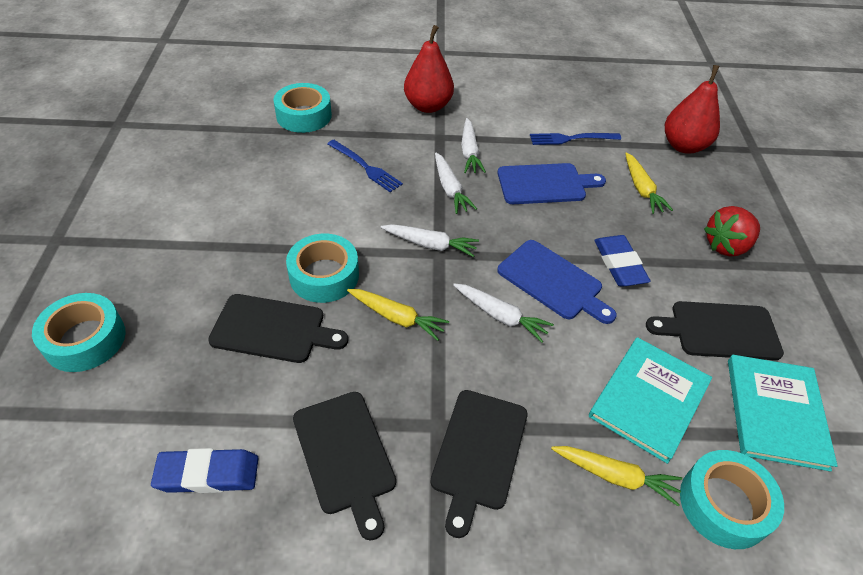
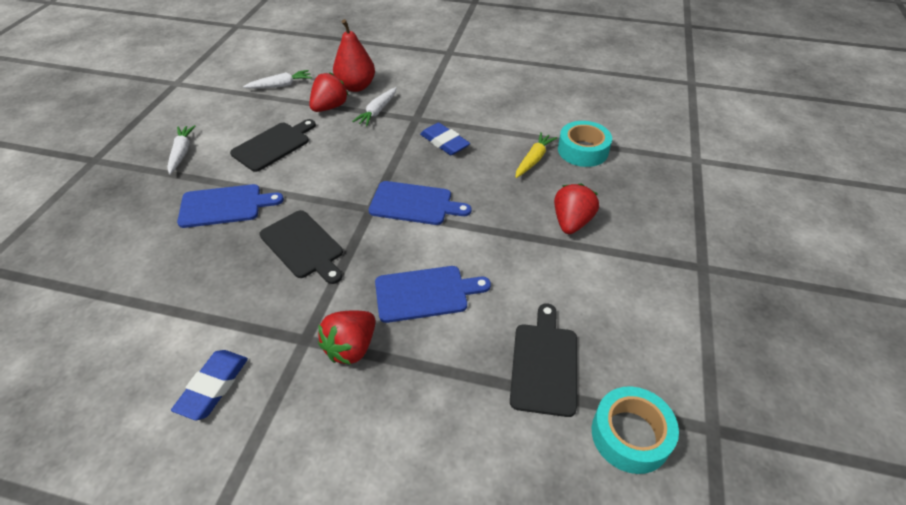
black cutting board: [208,294,348,363] [293,392,396,541] [430,390,527,538] [646,301,784,360] = 4 -> [230,119,316,172] [259,210,343,284] [510,304,577,417] = 3
blue cutting board: [497,240,617,324] [498,163,606,204] = 2 -> [177,184,284,228] [369,181,471,225] [375,266,491,323] = 3
blue fork: [327,140,403,193] [530,133,621,145] = 2 -> none = 0
red pear: [404,25,454,113] [665,65,720,154] = 2 -> [333,19,375,92] = 1
red strawberry: [704,206,760,257] = 1 -> [309,72,349,112] [318,310,376,365] [554,184,599,234] = 3
turquoise book: [589,337,712,464] [728,355,838,472] = 2 -> none = 0
turquoise tape: [32,293,126,372] [273,83,332,133] [286,234,359,303] [680,450,784,549] = 4 -> [558,121,612,167] [592,386,679,474] = 2
white carrot: [381,224,479,257] [435,152,477,214] [453,283,554,342] [461,118,486,173] = 4 -> [167,125,196,174] [243,70,312,89] [352,87,396,126] = 3
yellow carrot: [347,289,449,341] [551,446,682,506] [625,152,673,214] = 3 -> [515,132,557,178] = 1

